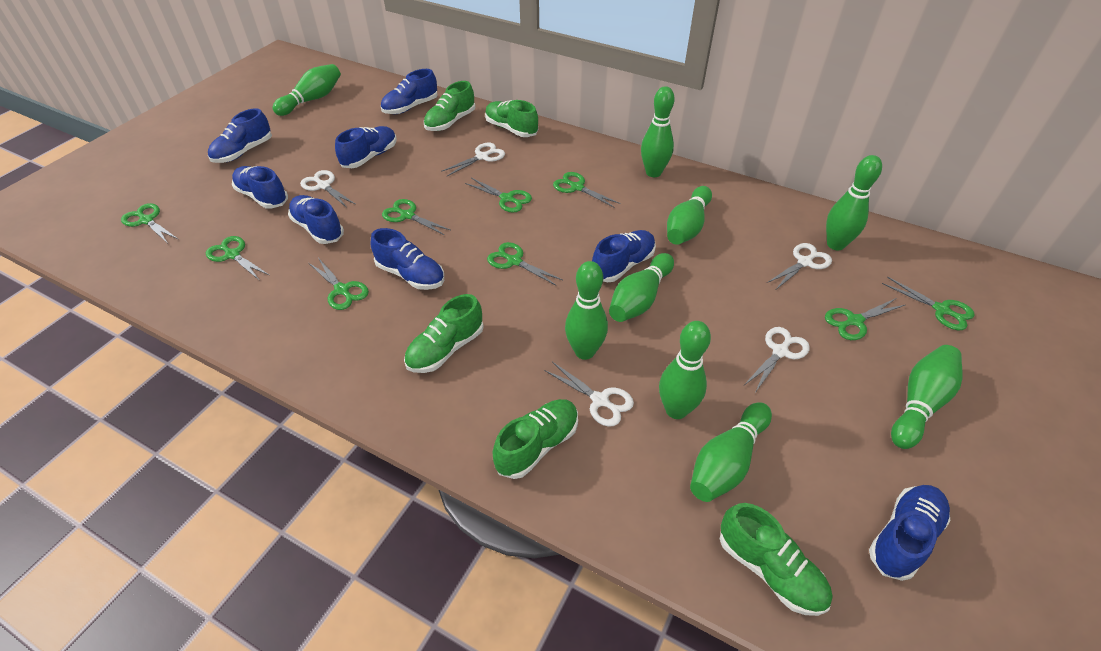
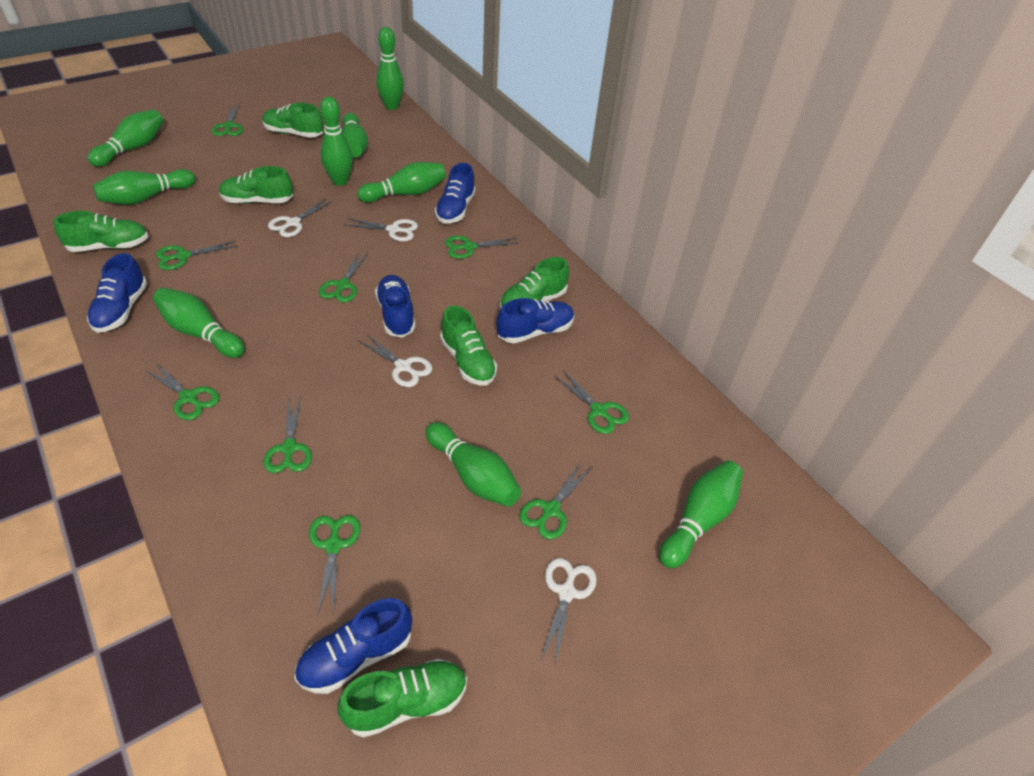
blue shoe: [208,108,272,163] [232,166,288,209] [288,195,344,244] [335,126,397,168] [370,228,444,290] [381,69,438,114] [592,230,656,282] [869,485,951,581] = 8 -> [87,253,147,333] [294,598,412,694] [375,275,416,338] [435,163,476,223] [496,298,574,343] = 5
green shoe: [404,294,484,373] [424,81,475,131] [485,100,538,137] [493,399,578,479] [720,503,832,616] = 5 -> [54,211,149,252] [219,166,293,203] [262,103,323,138] [337,659,467,738] [440,306,497,385] [499,257,569,310] = 6
white scissors: [300,170,355,208] [441,143,505,176] [544,362,634,427] [744,327,810,393] [767,243,832,289] = 5 -> [268,198,333,237] [344,218,418,241] [359,334,432,387] [541,558,597,666] = 4

